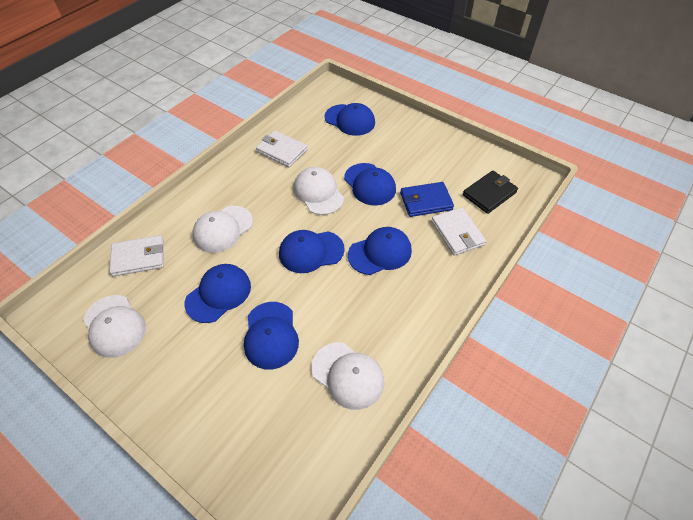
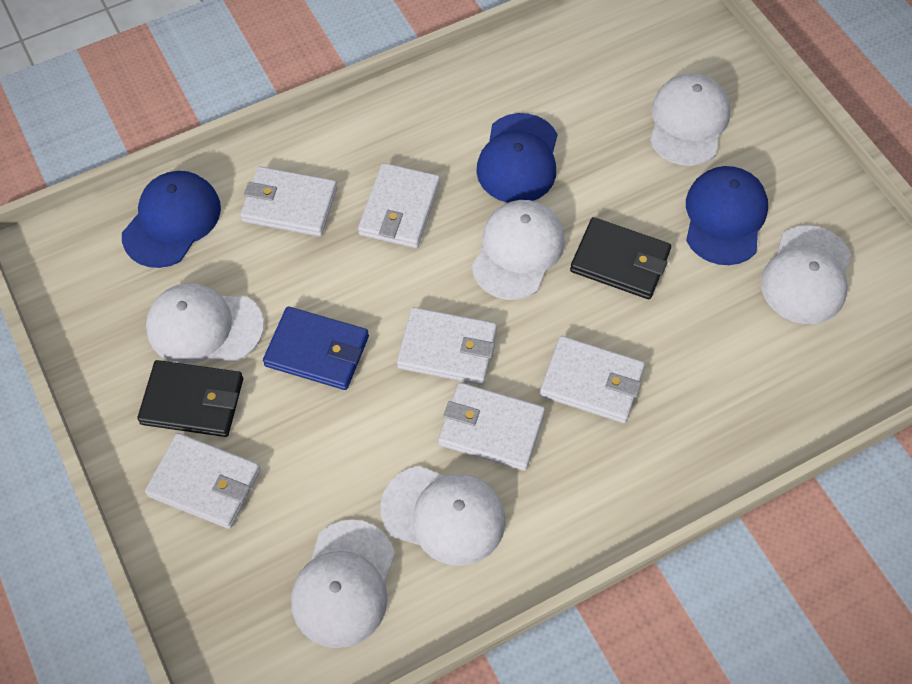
black wallet: [463,171,518,214] = 1 -> [137,360,243,437] [570,217,671,299] = 2
blue cap: [185,264,251,323] [244,302,299,370] [279,230,345,273] [325,103,375,136] [344,163,396,206] [348,227,412,275] = 6 -> [122,171,221,268] [476,113,558,203] [686,166,768,265] = 3
white cap: [83,295,146,358] [192,206,253,253] [293,167,344,215] [311,342,384,410] = 4 -> [146,283,264,364] [291,520,395,648] [381,466,506,566] [472,200,565,300] [650,73,730,166] [761,225,851,324] = 6
white wallet: [109,235,164,276] [256,131,308,167] [431,207,486,255] = 3 -> [145,433,261,529] [240,166,337,236] [358,163,440,248] [397,307,497,385] [438,382,545,471] [540,336,645,423] = 6

